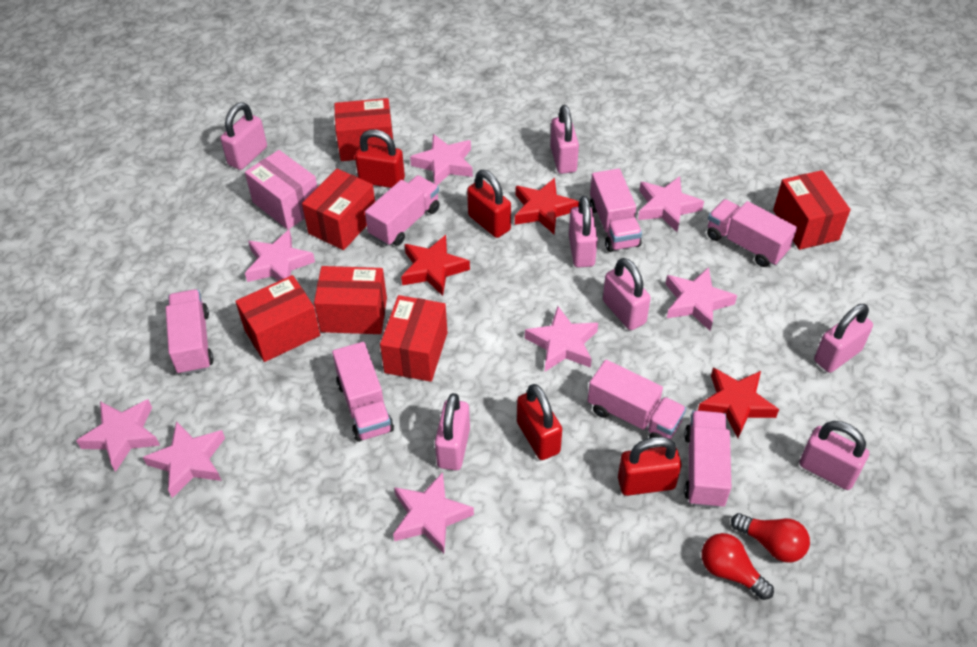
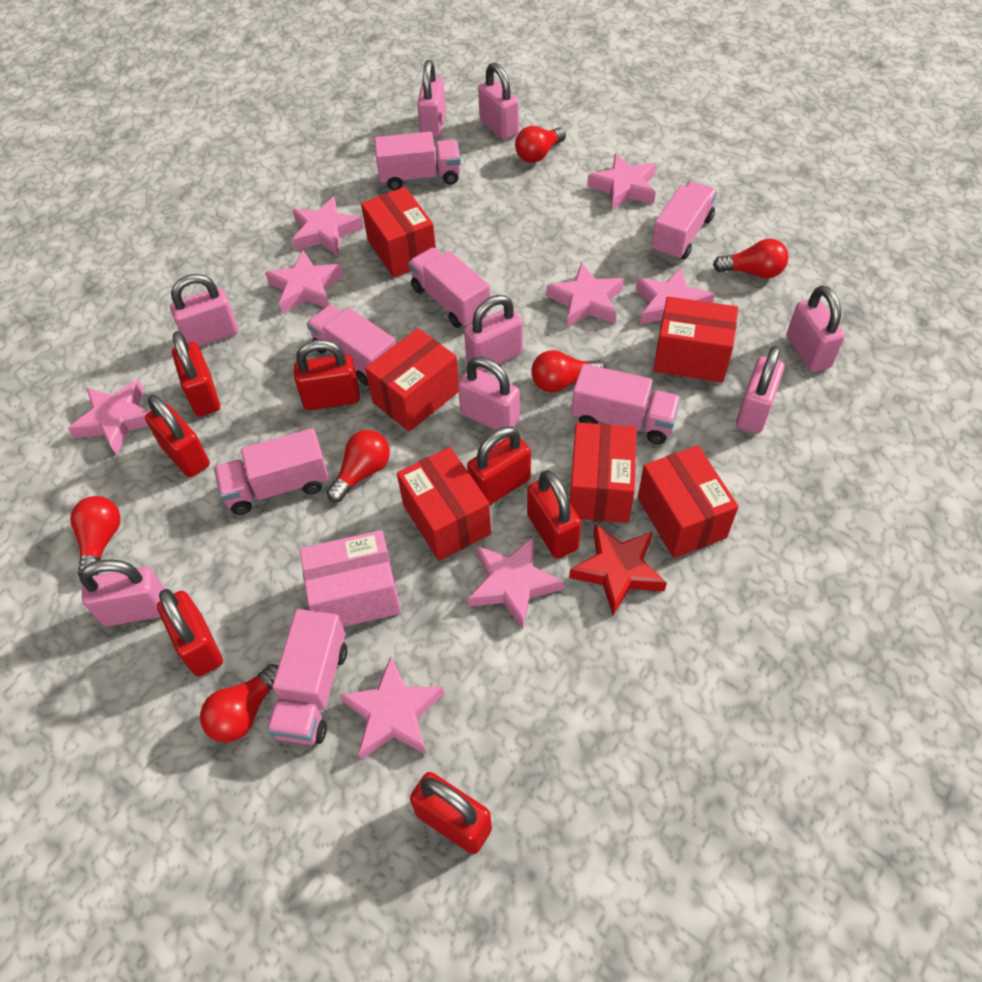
pink padlock: [220,102,267,170] [435,393,470,471] [550,105,579,174] [569,196,598,267] [603,258,651,330] [799,421,869,490] [814,304,873,373] = 7 -> [79,559,165,626] [170,274,238,347] [417,60,446,138] [458,357,520,430] [464,295,523,372] [478,62,519,140] [736,346,784,433] [787,285,845,372] = 8
red light bulb: [702,533,774,600] [731,513,810,563] = 2 -> [70,496,121,576] [200,664,278,743] [326,430,390,502] [515,126,566,163] [531,350,606,392] [713,239,788,278] = 6
red padlock: [355,129,405,188] [467,170,511,238] [517,384,562,460] [618,437,682,496] = 4 -> [145,395,210,477] [157,589,223,677] [172,331,220,416] [294,340,360,410] [410,772,492,854] [467,426,531,505] [527,470,581,559] = 7
red star: [401,235,470,296] [515,178,579,234] [698,368,779,438] = 3 -> [569,524,667,615] = 1

